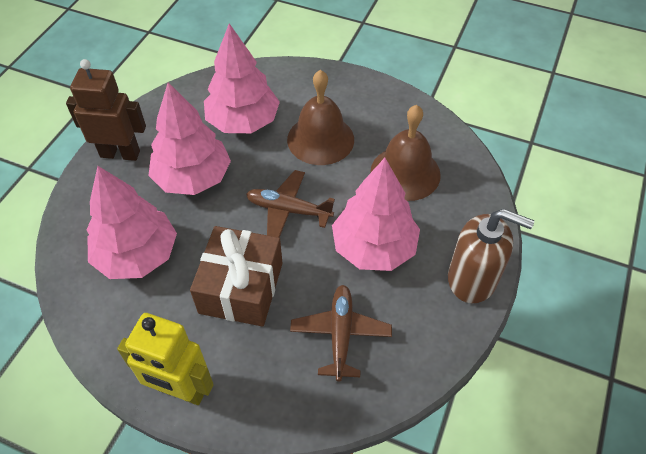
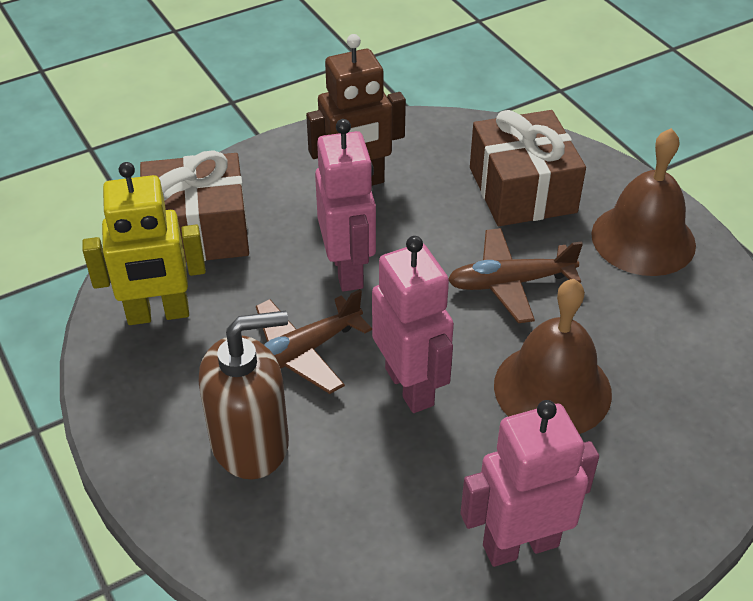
brown gift: [190,226,283,327] = 1 -> [140,150,249,263] [470,110,586,226] = 2
pink robot: none = 0 -> [315,119,376,291] [372,236,454,413] [460,400,599,567] = 3
pink tree: [87,166,177,279] [148,82,231,195] [204,23,280,133] [332,158,420,271] = 4 -> none = 0

